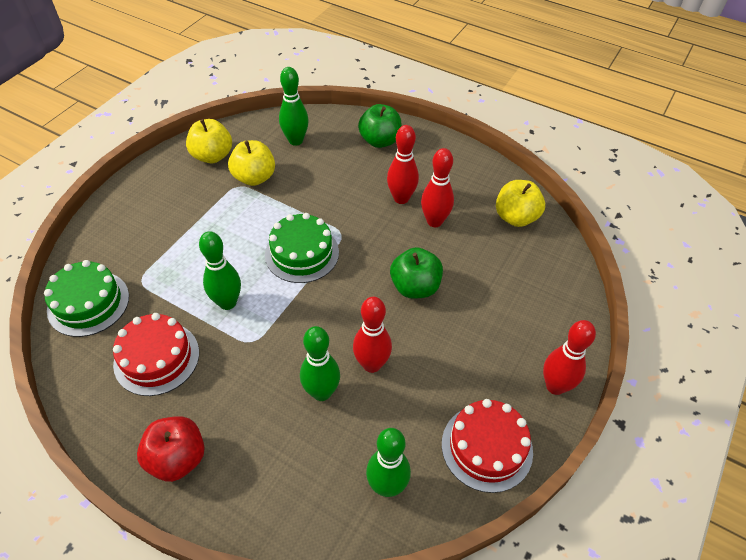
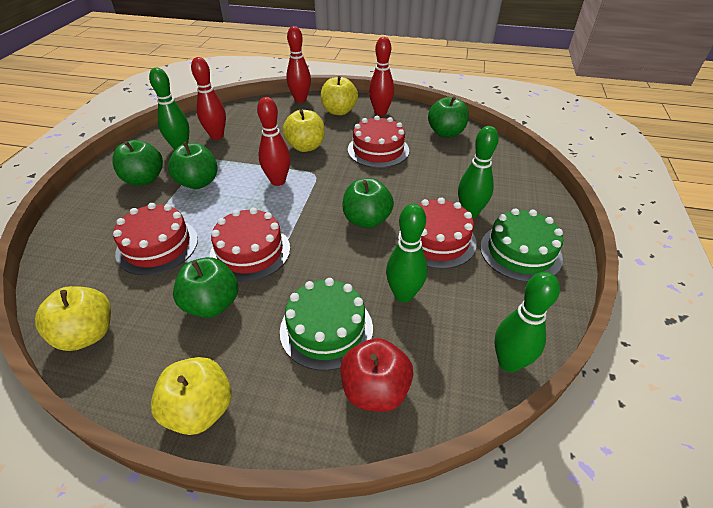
green apple: [358,104,402,148] [390,247,443,299] = 2 -> [112,140,163,186] [168,142,218,189] [173,257,238,318] [342,178,394,228] [428,96,469,138] = 5
red cake: [113,313,199,396] [442,399,533,493] = 2 -> [113,203,198,275] [210,208,290,282] [348,116,409,168] [398,197,477,269] = 4
yellow apple: [186,119,232,163] [228,140,275,186] [496,180,545,227] = 3 -> [35,286,111,351] [151,357,232,435] [283,110,325,152] [321,76,358,115] = 4

